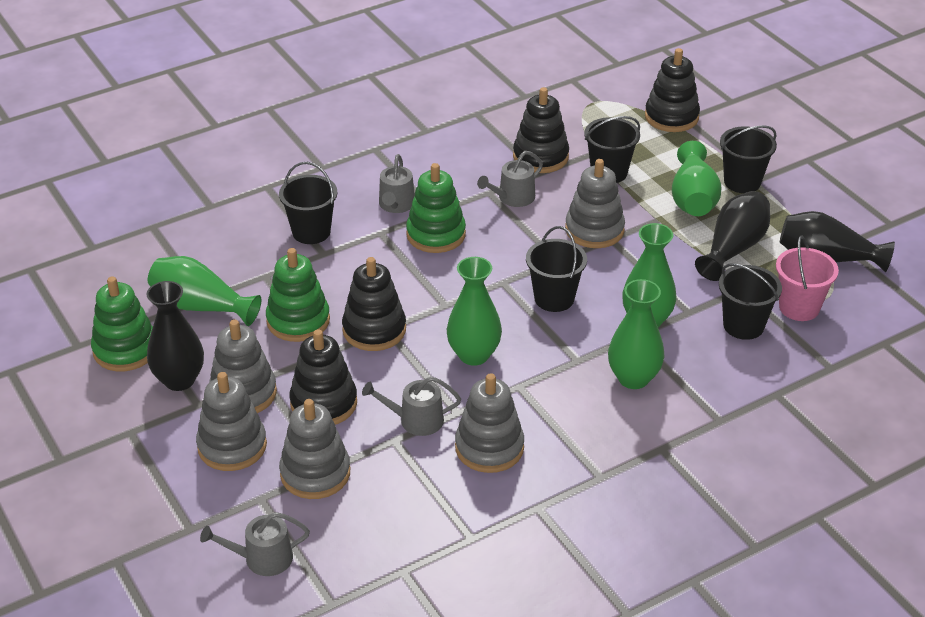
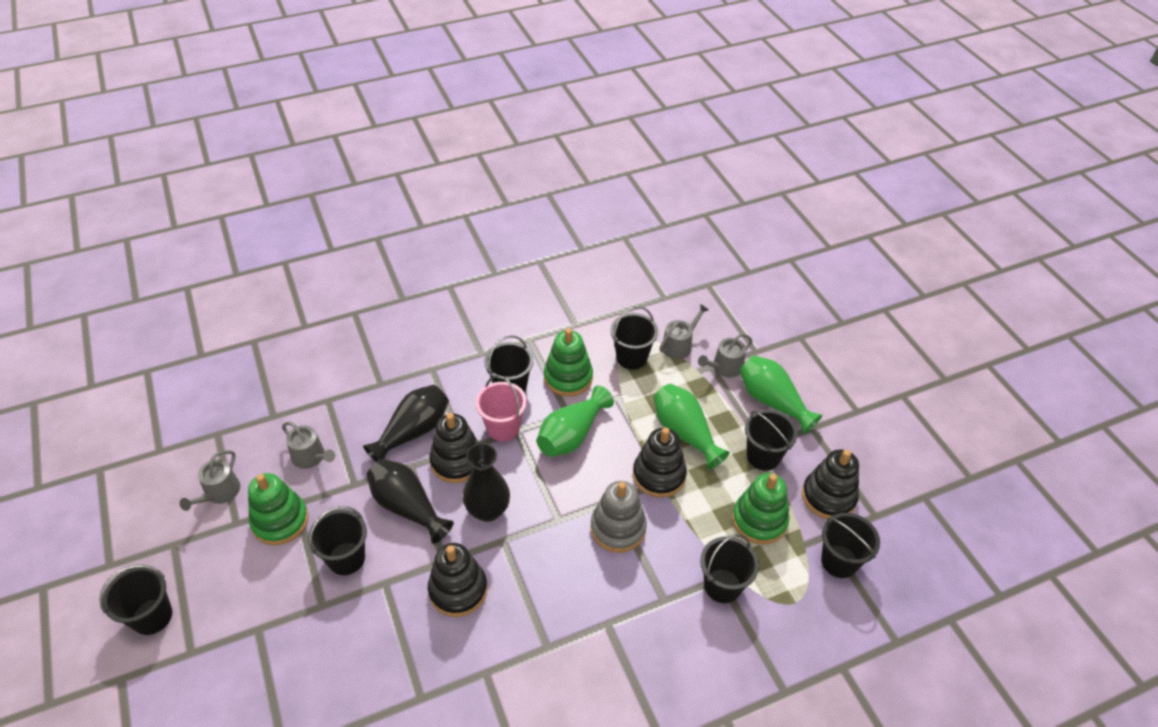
black bucket: [279,162,337,244] [526,226,587,312] [584,116,640,183] [719,263,782,340] [720,125,777,193] = 5 -> [99,565,172,635] [308,506,367,575] [484,335,534,393] [610,306,658,370] [700,534,759,603] [745,410,798,471] [821,513,880,578] = 7
green vase: [148,256,262,326] [447,257,502,366] [608,279,664,389] [622,223,676,327] [672,141,722,216] = 5 -> [537,385,614,457] [654,384,730,469] [740,355,823,434] = 3
grey stacking toy: [196,372,267,471] [209,319,277,413] [279,399,350,499] [455,373,524,473] [565,159,625,248] = 5 -> [591,481,647,553] = 1

